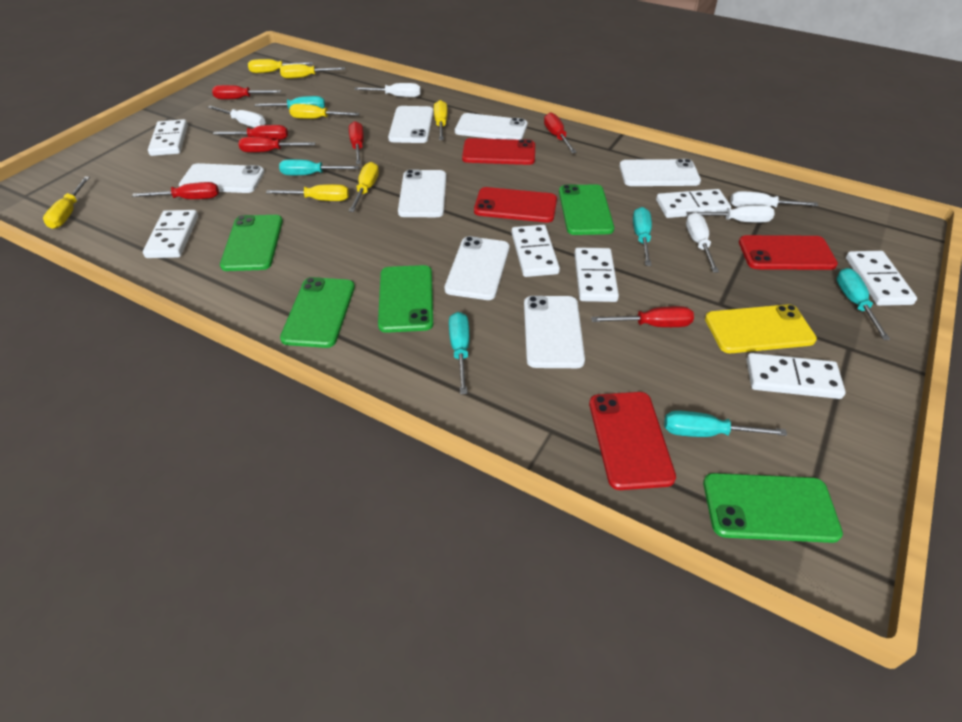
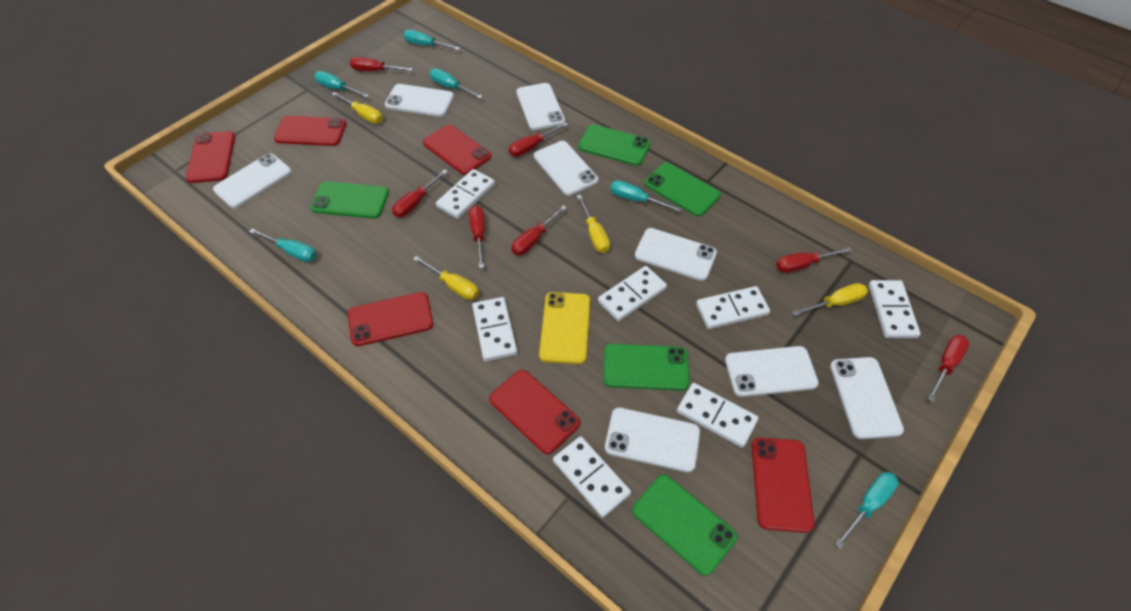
red phone: [462,138,535,165] [474,187,557,223] [589,392,676,490] [739,235,838,270] = 4 -> [186,131,235,183] [274,116,347,146] [348,292,433,346] [423,124,491,175] [489,370,580,454] [751,437,815,533] = 6
white phone: [179,163,264,193] [388,106,434,143] [398,170,446,217] [445,236,510,300] [455,113,527,140] [524,296,585,368] [619,159,701,186] = 7 -> [213,153,292,208] [385,84,454,117] [516,83,565,130] [534,141,598,196] [605,407,700,473] [635,228,717,281] [725,346,819,397] [830,357,904,439] = 8
white screwdriver: [207,105,265,128] [354,83,421,97] [686,205,775,223] [686,212,719,272] [730,191,818,207] = 5 -> none = 0
yellow screwdriver: [43,177,90,229] [248,59,313,73] [266,184,349,201] [280,64,345,79] [289,104,360,119] [349,162,379,212] [434,100,448,140] = 7 -> [332,92,382,124] [413,256,479,300] [577,195,610,253] [792,283,868,316] = 4

